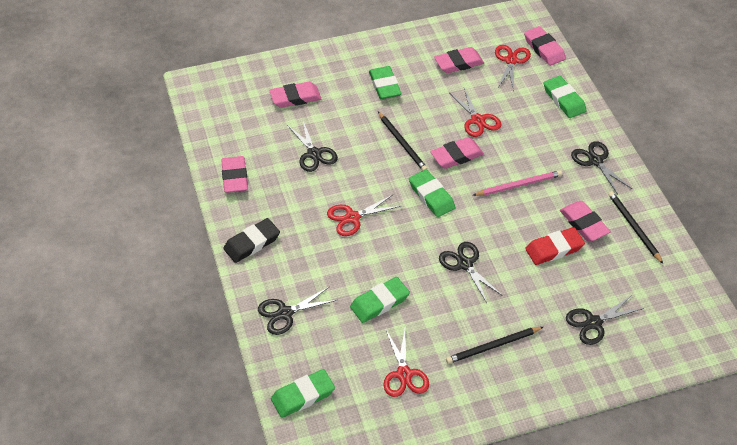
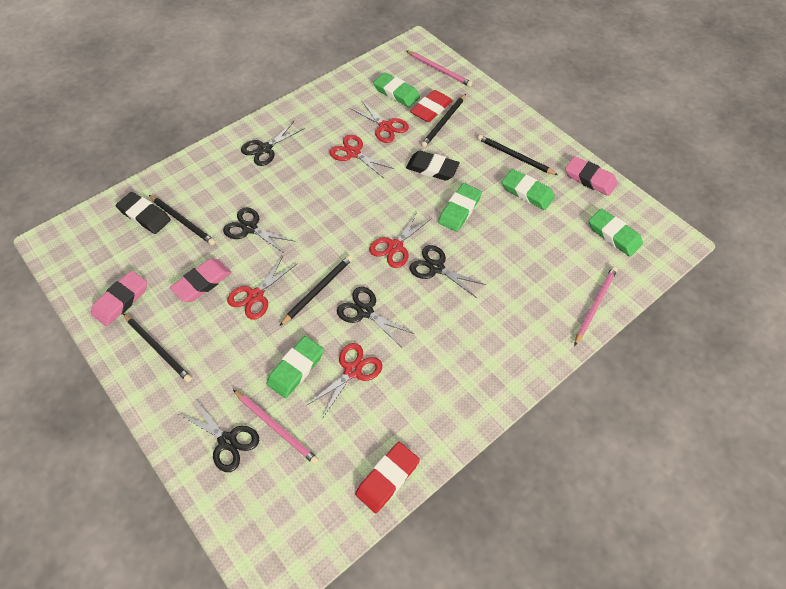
black eraser: [223,218,280,263] = 1 -> [116,192,171,234] [406,151,460,181] = 2
black pencil: [378,112,428,171] [446,327,543,364] [608,191,663,264] = 3 -> [123,313,192,382] [149,195,215,245] [280,255,353,326] [421,94,466,148] [478,135,558,175] = 5
pink eraser: [221,156,248,193] [269,82,321,108] [430,137,484,169] [434,47,484,73] [524,26,566,66] [560,201,611,241] = 6 -> [91,271,147,326] [170,259,231,302] [565,156,618,196] = 3
pink pencil: [473,170,562,196] = 1 -> [233,390,319,465] [407,51,472,87] [574,266,617,346] = 3
red eraser: [525,227,585,265] = 1 -> [355,442,420,513] [410,90,453,122] = 2
red scissors: [327,195,401,236] [384,329,429,397] [450,88,502,137] [495,45,531,91] = 4 -> [227,256,297,320] [306,343,382,419] [329,135,395,178] [350,100,409,143] [369,210,432,268] = 5

